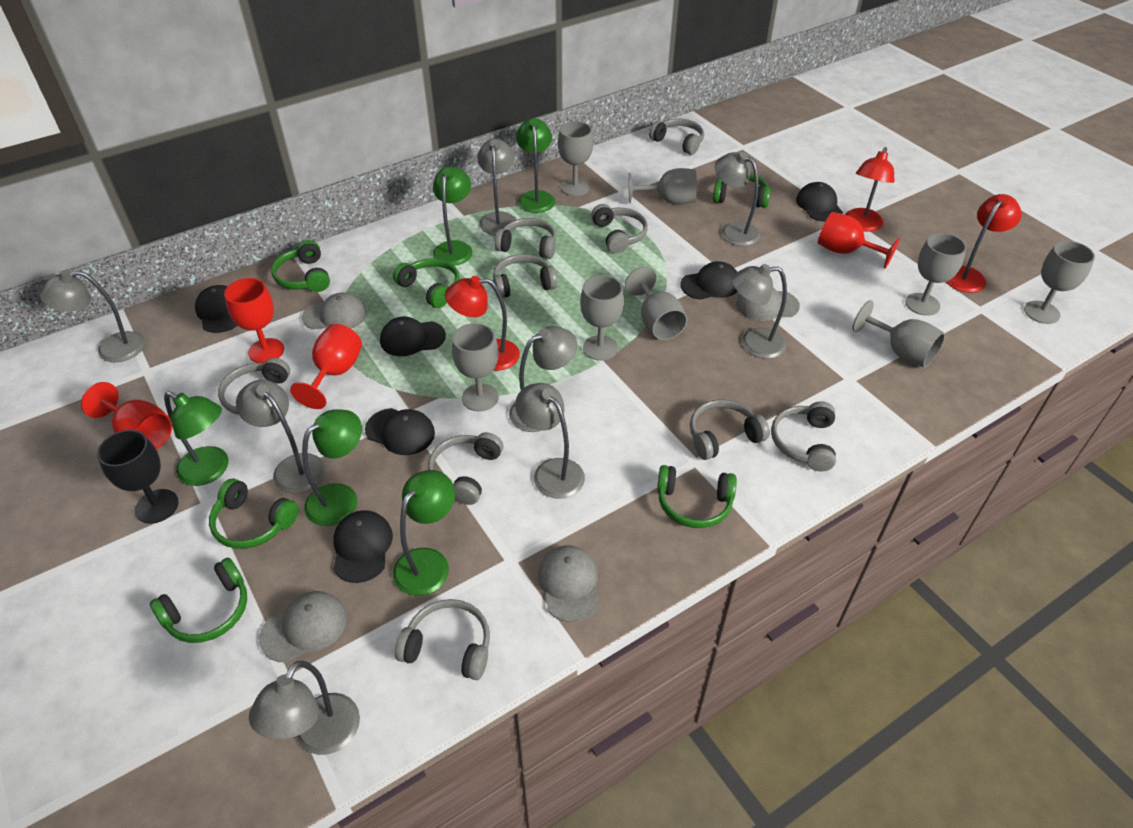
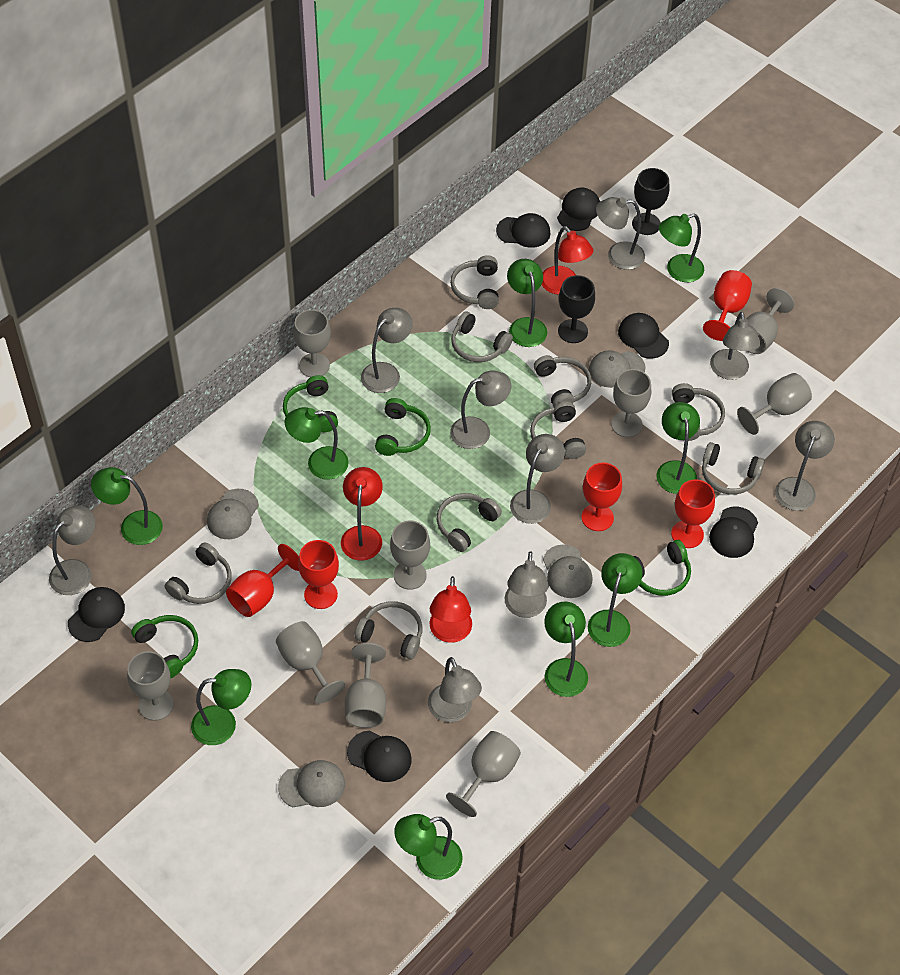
black goblet: [97,430,179,524] = 1 -> [558,275,595,343] [632,168,669,235] = 2
green headphones: [150,558,247,643] [209,479,298,549] [271,240,330,292] [393,259,460,308] [657,465,737,528] [713,173,770,208] = 6 -> [131,615,198,678] [283,375,338,432] [375,398,431,456] [633,540,691,596] = 4
green lamp: [164,391,229,486] [302,409,362,526] [393,470,455,596] [433,166,473,266] [516,118,555,213] = 5 -> [91,467,163,545] [191,669,251,745] [284,407,349,480] [394,814,463,880] [507,259,547,347] [544,601,588,697] [588,553,643,647] [656,402,700,494] [659,213,704,282] = 9
grey goblet: [452,323,499,411] [558,121,593,196] [580,275,624,361] [625,267,687,340] [629,168,697,205] [852,300,945,368] [905,233,966,316] [1024,241,1095,324] = 8 -> [127,651,174,721] [276,621,345,704] [293,309,331,377] [345,643,386,728] [390,521,430,590] [446,731,521,817] [611,369,651,437] [737,373,812,435] [746,288,794,354] = 9
grey lamp: [39,270,145,362] [236,380,325,493] [249,661,360,755] [477,139,517,235] [509,326,577,432] [515,383,585,499] [715,152,761,246] [732,264,787,359] = 8 -> [49,505,95,595] [361,308,413,393] [428,657,482,722] [450,371,511,449] [505,551,549,618] [510,434,565,524] [596,197,645,270] [710,312,761,380] [775,421,835,511] = 9
red goblet: [81,382,172,449] [224,278,284,363] [290,324,362,409] [818,212,900,269] = 4 -> [226,544,299,617] [298,540,339,609] [581,463,622,531] [671,479,715,548] [703,270,752,341] = 5

